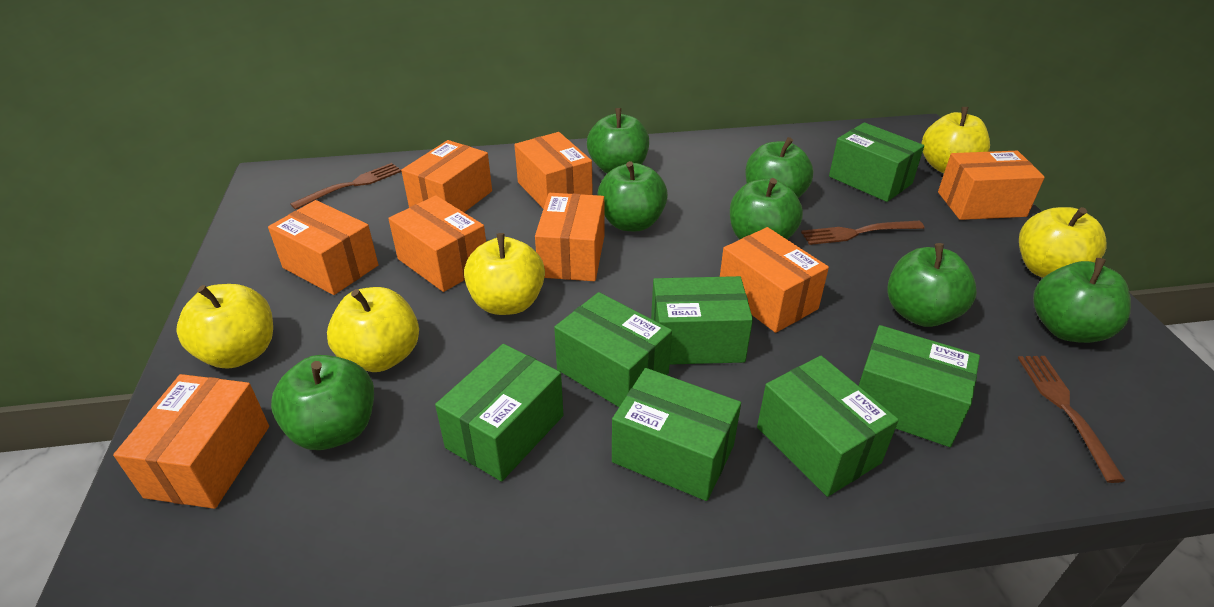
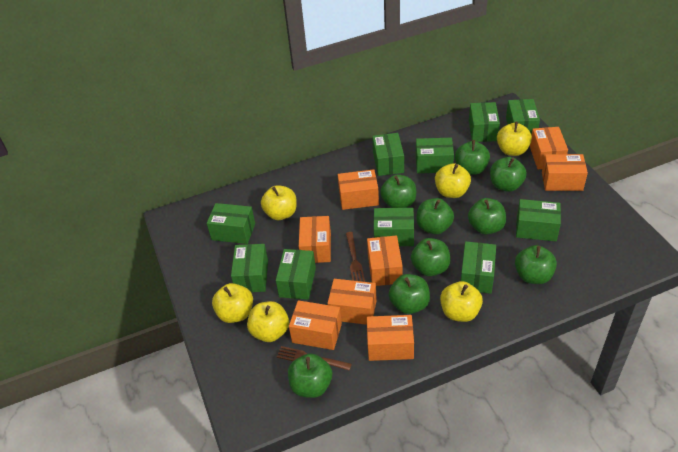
brown fork: [290,163,402,210] [801,221,925,245] [1018,356,1125,483] = 3 -> [277,346,352,371] [346,232,365,282] = 2
green apple: [271,355,374,450] [587,108,649,174] [598,161,668,231] [730,178,803,240] [745,137,813,198] [887,243,977,327] [1033,258,1131,343] = 7 -> [288,353,332,398] [380,175,416,208] [389,274,430,314] [411,238,450,276] [416,198,454,234] [455,140,490,175] [468,198,506,235] [490,157,527,192] [515,245,557,284] = 9
green box: [435,344,563,482] [554,292,672,407] [612,368,741,501] [651,276,753,365] [757,356,899,497] [829,122,924,202] [858,325,980,447] = 7 -> [207,203,255,244] [231,244,268,292] [276,249,316,300] [372,133,404,176] [374,208,414,246] [416,138,454,173] [461,241,496,294] [469,102,500,142] [506,99,540,135] [516,199,561,241] = 10
yellow apple: [176,284,273,369] [327,287,419,372] [464,233,545,315] [922,107,990,173] [1019,207,1106,278] = 5 -> [212,283,253,323] [247,301,289,342] [261,185,297,220] [435,163,471,198] [440,281,483,322] [497,122,532,156] = 6

